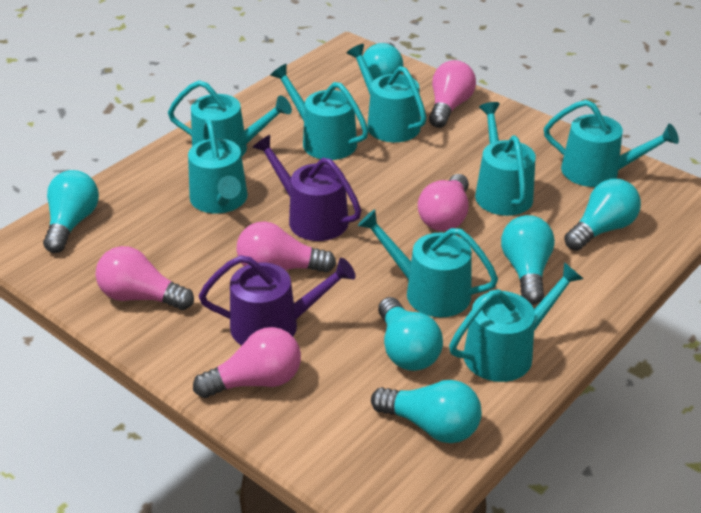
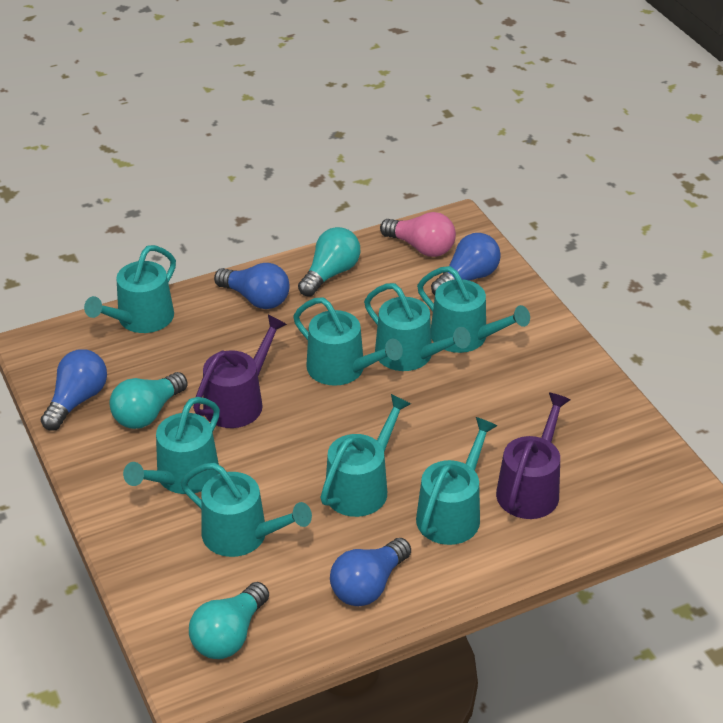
blue light bulb: none = 0 -> [41,349,107,431] [214,263,290,309] [330,538,411,606] [431,233,501,295] = 4
pink light bulb: [96,246,194,310] [193,327,301,398] [236,221,336,273] [418,174,469,231] [429,60,476,128] = 5 -> [380,212,456,257] = 1
turquoise light bulb: [43,170,99,253] [363,42,403,80] [371,380,482,443] [378,297,443,371] [501,215,555,305] [564,179,641,251] = 6 -> [110,372,188,429] [189,582,269,659] [298,227,360,297] = 3

